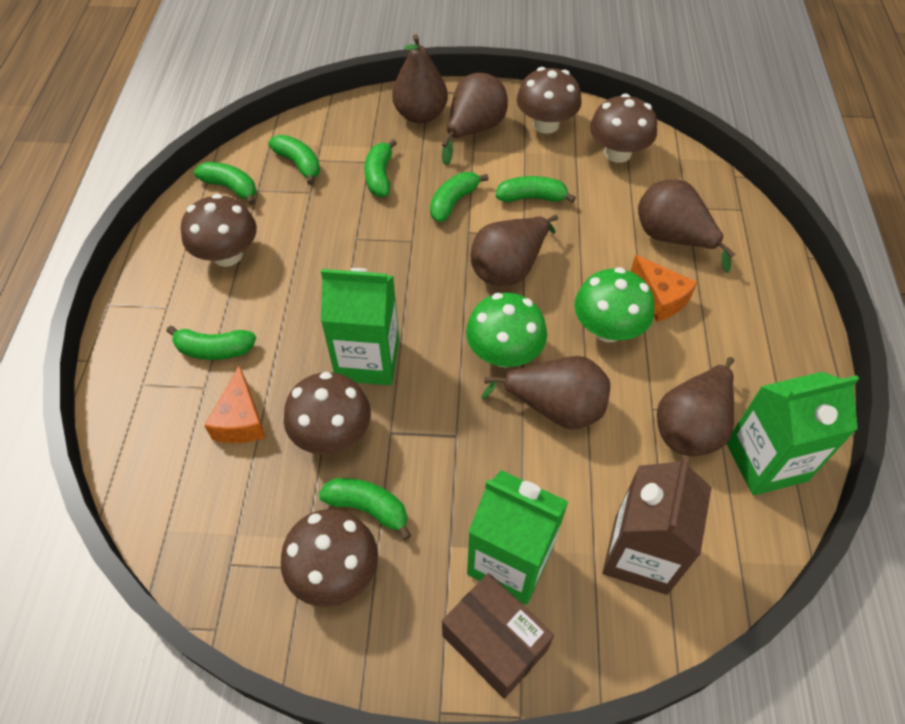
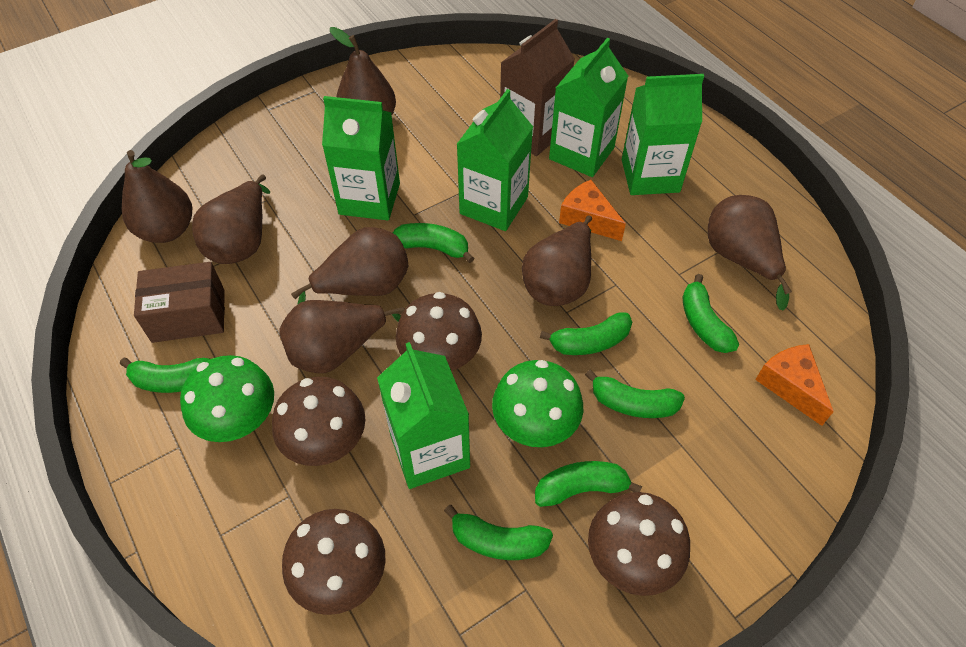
brown mushroom: [181,194,257,267] [281,509,378,607] [284,372,371,455] [517,67,581,134] [590,94,657,163] = 5 -> [272,377,366,466] [282,509,386,615] [396,292,482,371] [588,492,690,596] = 4
brown pear: [392,34,448,124] [442,73,508,166] [471,215,558,286] [481,356,610,430] [638,179,735,273] [657,357,734,456] = 6 -> [122,150,192,243] [192,174,270,264] [279,300,405,373] [291,227,408,305] [330,27,396,115] [522,215,592,306] [708,195,792,311] = 7
green carton: [321,268,400,385] [467,470,569,605] [727,372,859,496] = 3 -> [322,96,400,220] [377,342,470,489] [457,89,533,231] [549,38,628,177] [622,74,704,195] = 5

